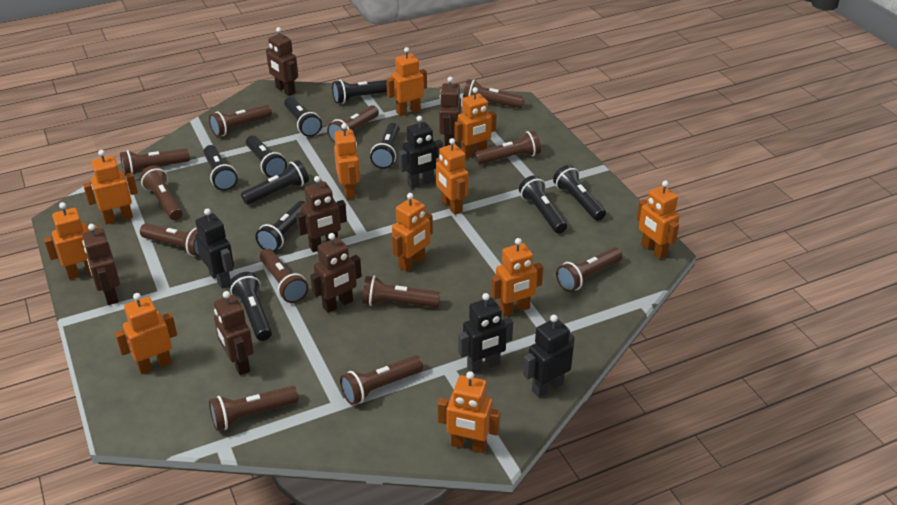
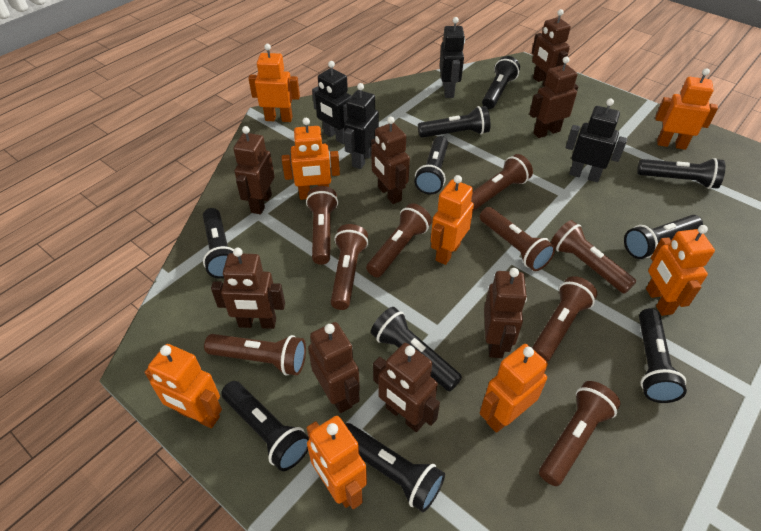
brown flashlight: [120,148,190,176] [140,166,183,220] [140,223,200,257] [209,104,272,137] [209,386,299,431] [260,249,308,303] [327,105,379,143] [340,355,423,405] [362,276,441,307] [463,79,525,108] [475,131,541,165] [556,247,622,292] = 12 -> [204,334,306,375] [306,186,338,265] [331,224,368,310] [366,203,432,278] [471,154,533,211] [480,207,555,271] [532,276,597,362] [539,381,620,486] [551,220,636,294] = 9
brown robot: [82,224,120,305] [214,291,254,375] [266,27,298,96] [296,176,347,252] [310,233,362,313] [439,77,461,146] = 6 -> [211,248,285,329] [233,126,275,214] [308,322,360,413] [371,116,410,204] [373,343,440,432] [484,268,527,358] [529,56,578,138] [532,9,571,87] = 8
orange robot: [44,202,98,280] [83,150,138,224] [115,293,177,374] [334,123,360,199] [386,47,427,116] [392,193,433,272] [436,138,468,215] [438,371,500,453] [454,87,496,159] [491,238,543,317] [637,181,680,259] = 11 -> [145,344,222,428] [248,44,300,122] [282,118,340,200] [307,416,367,509] [431,175,474,265] [480,344,548,433] [646,225,715,316] [655,68,718,150] = 8

